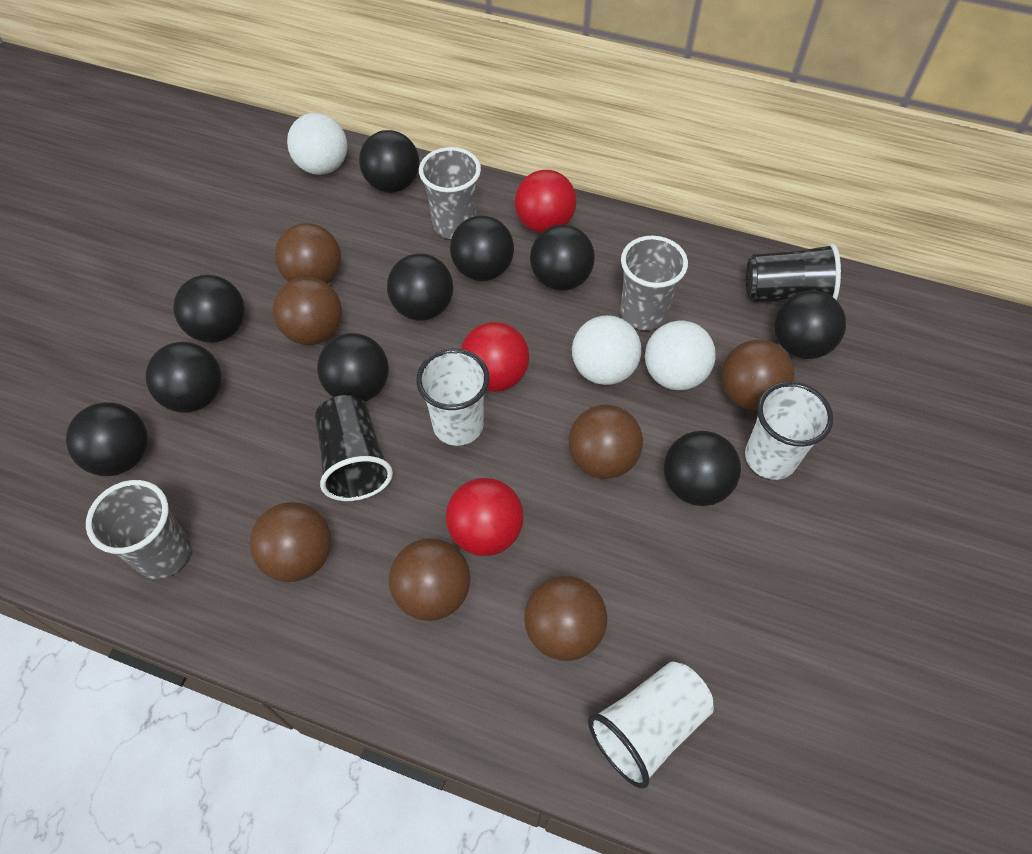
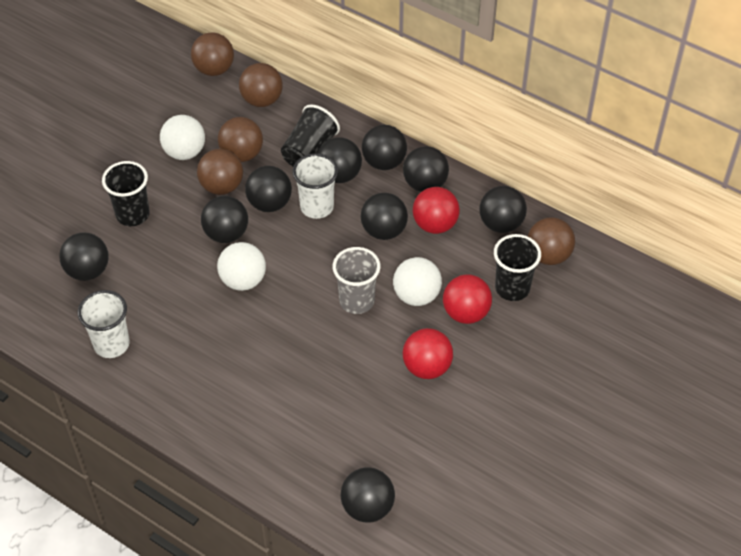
black ball: [66,402,148,476] [146,342,222,412] [173,275,245,343] [317,333,389,401] [359,130,419,193] [387,253,453,321] [450,215,514,281] [530,225,595,290] [664,431,741,506] [774,290,846,359] = 10 -> [59,232,109,281] [201,196,248,243] [245,166,292,212] [318,137,362,183] [340,467,395,522] [361,193,408,240] [362,125,407,170] [403,146,449,192] [480,186,527,233] = 9
black cup: [315,395,393,501] [746,243,841,302] = 2 -> [102,161,150,226] [281,104,340,166] [494,234,541,301] = 3
brown ball: [250,502,331,582] [273,277,342,345] [275,223,341,284] [389,538,470,621] [524,576,607,661] [569,405,643,479] [721,340,795,410] = 7 -> [191,32,234,76] [197,149,243,195] [218,117,263,162] [239,63,283,107] [528,217,575,265] = 5
grey cup: [86,480,191,579] [419,147,481,239] [620,235,688,330] = 3 -> [333,247,380,314] = 1
white cup: [416,348,489,446] [588,662,714,789] [745,382,833,480] = 3 -> [78,290,130,358] [293,153,338,219] = 2

